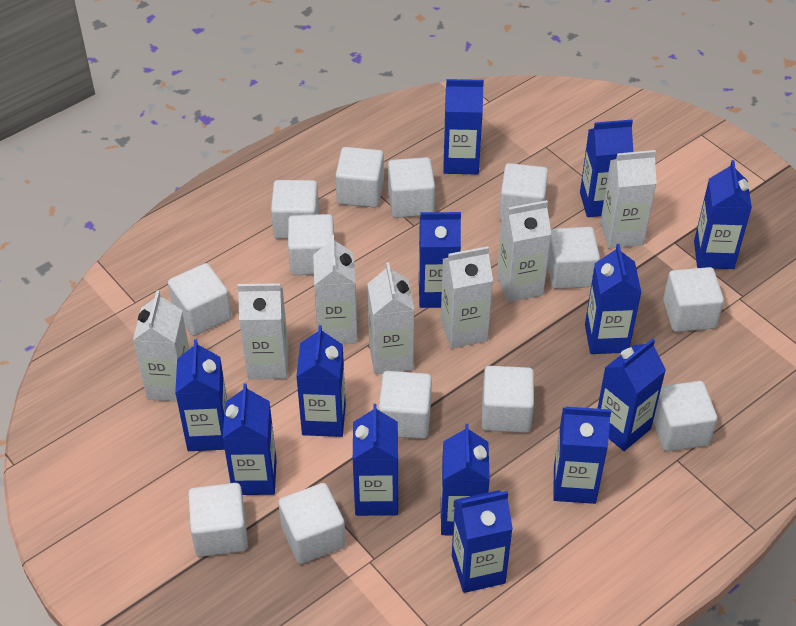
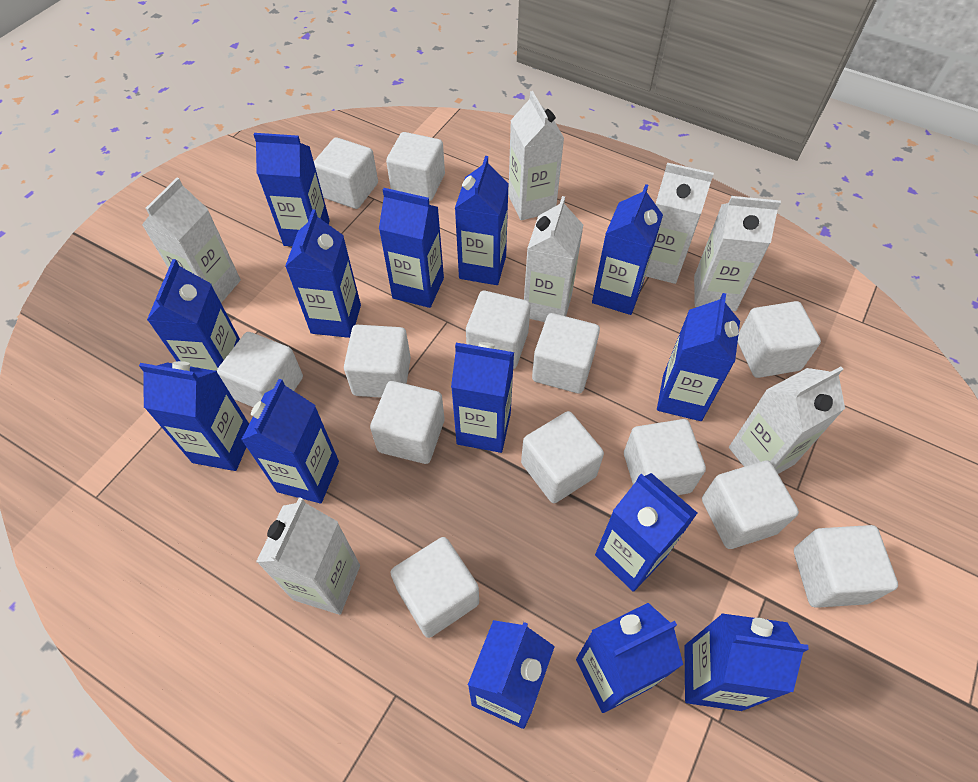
blue carton: [175,339,227,451] [223,383,277,495] [296,325,346,437] [353,404,398,516] [419,212,461,308] [441,424,490,535] [444,79,484,174] [452,490,513,593] [553,406,611,504] [580,120,633,217] [585,244,642,354] [597,338,666,451] [694,160,752,269] = 13 -> [139,361,249,471] [147,259,240,371] [241,379,339,503] [253,133,330,246] [285,209,361,338] [379,188,444,308] [451,342,514,453] [455,156,509,285] [468,620,555,729] [576,603,683,713] [592,184,663,315] [595,473,698,592] [657,293,740,421] [685,613,809,711] = 14

